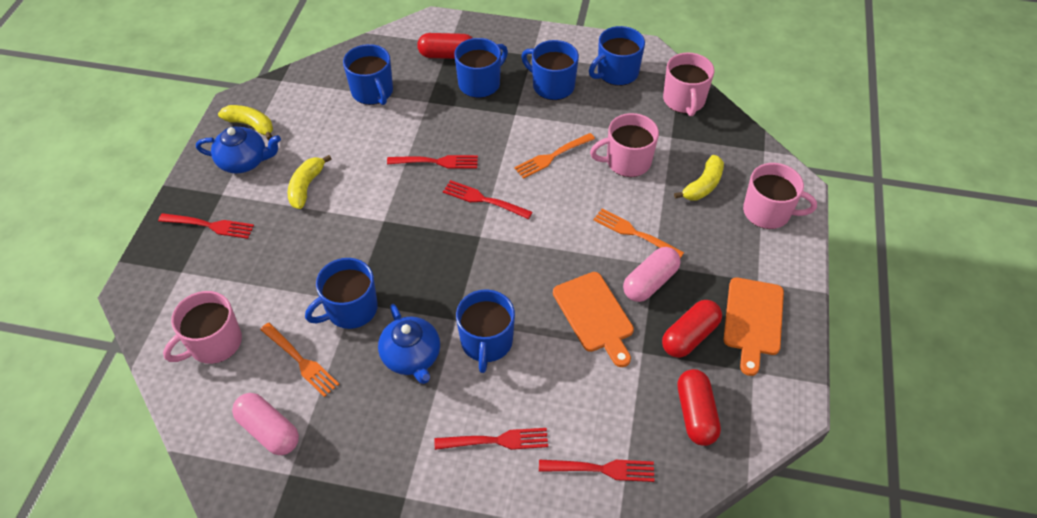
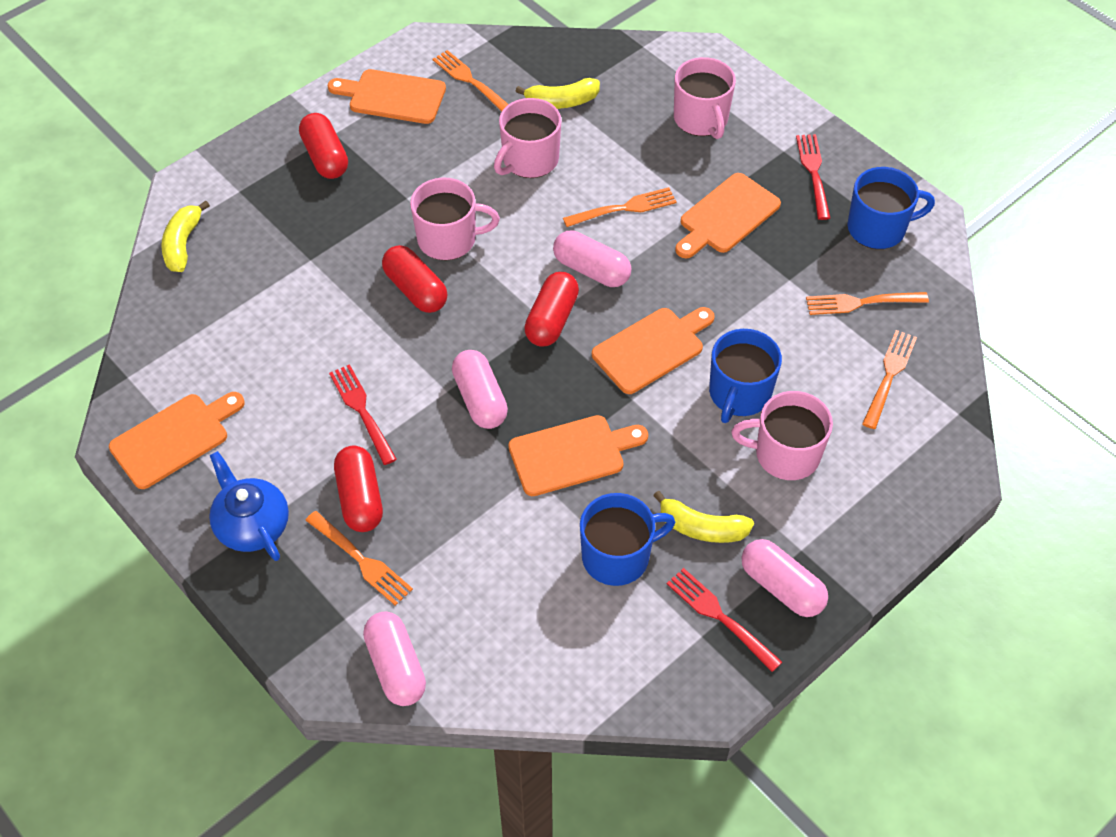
blue mug: [305,258,378,329] [343,44,393,105] [454,38,508,98] [456,289,515,373] [521,40,579,100] [589,26,645,86] = 6 -> [580,493,675,586] [709,329,782,423] [847,167,935,249] = 3
blue teapot: [196,126,281,174] [378,304,440,384] = 2 -> [209,451,289,561] = 1
orange cutting board: [553,272,634,367] [724,277,784,376] = 2 -> [109,392,245,489] [328,69,446,124] [508,415,648,496] [592,307,715,394] [675,173,781,258] = 5
orange fork: [260,323,339,397] [514,133,595,179] [593,208,684,258] = 3 -> [305,511,413,606] [433,50,509,112] [563,187,677,227] [806,292,929,315] [862,330,917,429] = 5
pink capsule: [232,393,299,455] [623,247,680,302] = 2 -> [363,611,426,706] [452,350,508,429] [553,231,631,287] [742,539,828,617] = 4
red capsule: [417,33,472,59] [662,300,722,358] [678,369,721,446] = 3 -> [299,113,348,179] [334,445,383,532] [382,245,448,313] [524,272,579,347] = 4
red fork: [158,213,254,239] [387,155,478,169] [435,428,548,450] [443,180,532,219] [539,460,654,482] = 5 -> [329,364,397,465] [667,568,782,672] [796,134,830,220] = 3

